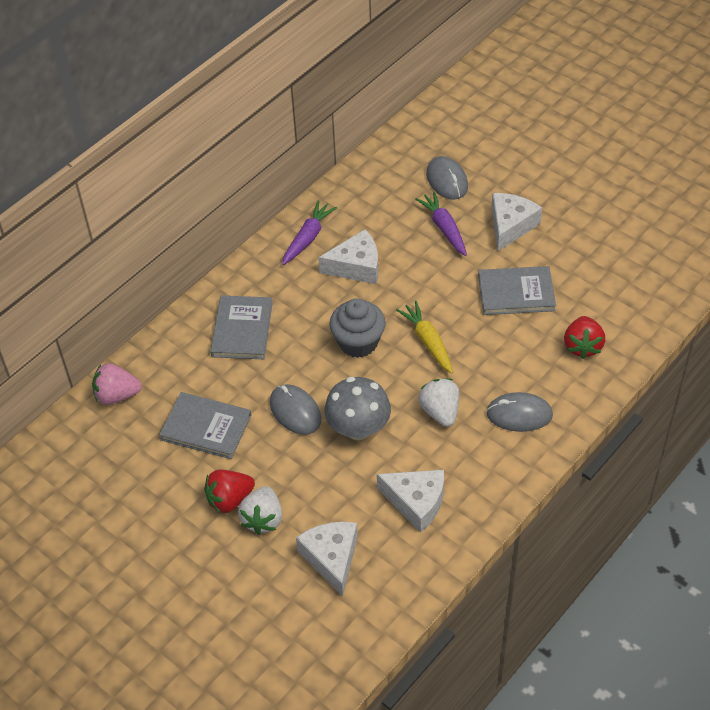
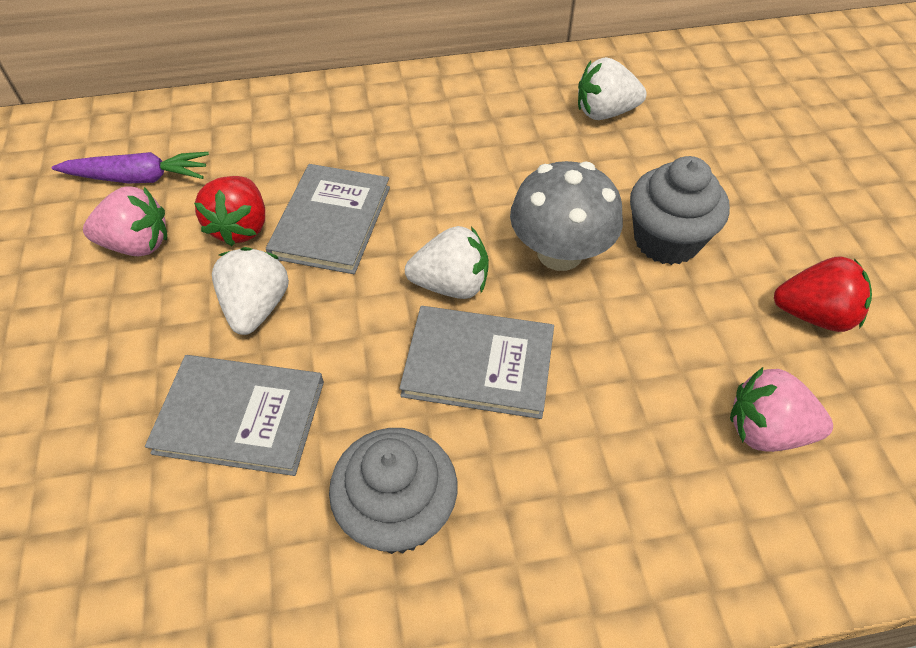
grey cupcake: [329,298,386,358] = 1 -> [329,428,457,554] [630,156,730,265] = 2
grey mouse: [270,384,321,435] [426,156,468,200] [486,392,553,432] = 3 -> none = 0
pink strawberry: [92,363,142,405] = 1 -> [83,187,167,256] [730,367,833,452] = 2
purple carrot: [282,200,337,265] [415,191,467,256] = 2 -> [52,152,209,184] = 1
white cheese: [296,522,358,596] [318,229,378,284] [377,470,444,533] [492,193,542,251] = 4 -> none = 0
white strawberry: [238,486,282,535] [418,378,459,427] = 2 -> [212,247,289,335] [405,226,489,299] [578,57,647,120] = 3
yellow carrot: [396,301,453,374] = 1 -> none = 0

